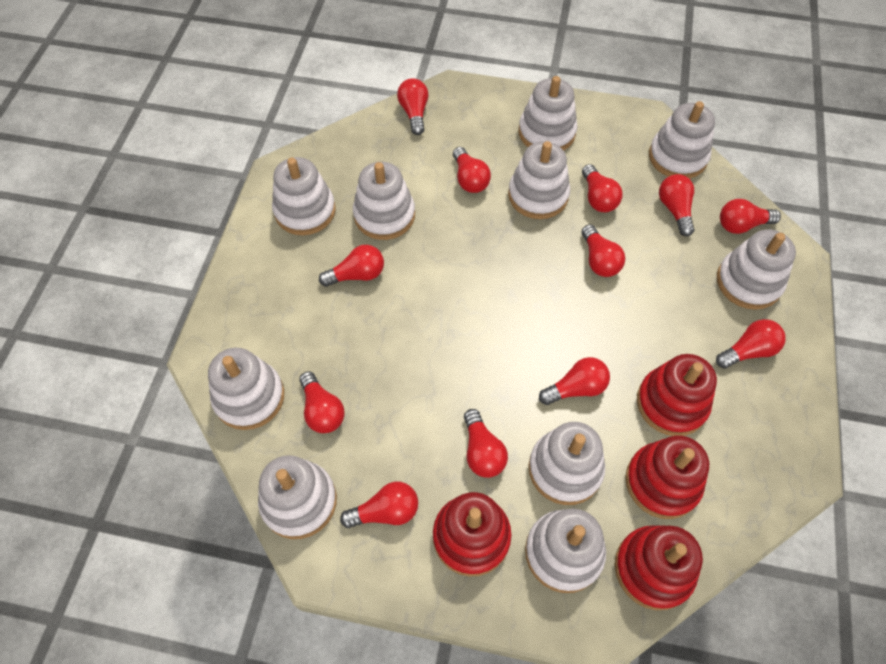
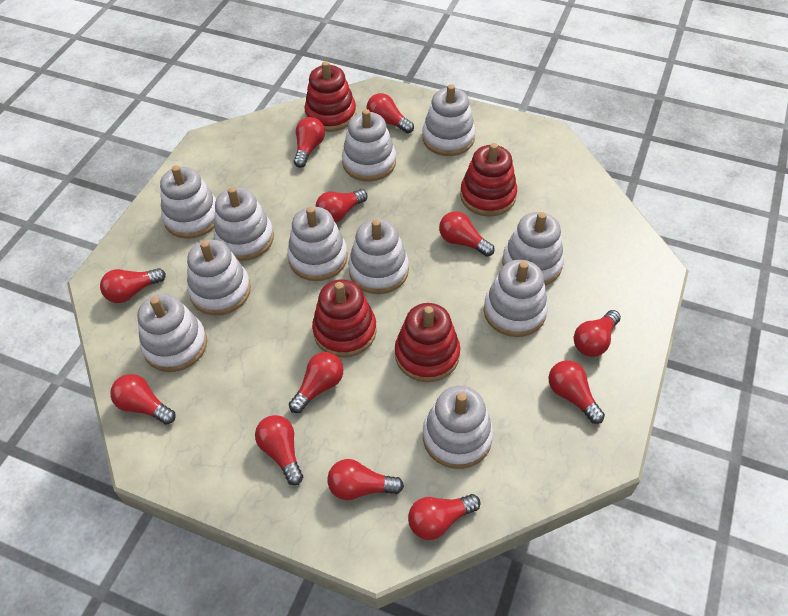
white stacking toy: [208,348,284,430] [258,455,337,539] [272,157,336,235] [353,162,415,240] [508,141,570,219] [519,76,578,151] [525,509,606,593] [529,422,605,505] [649,101,715,179] [717,229,796,310] = 10 -> [137,294,207,372] [160,165,216,239] [187,240,251,315] [214,187,274,261] [287,207,348,281] [342,109,396,181] [348,219,409,294] [422,84,475,156] [423,386,493,469] [484,260,548,337] [502,212,564,285] = 11

